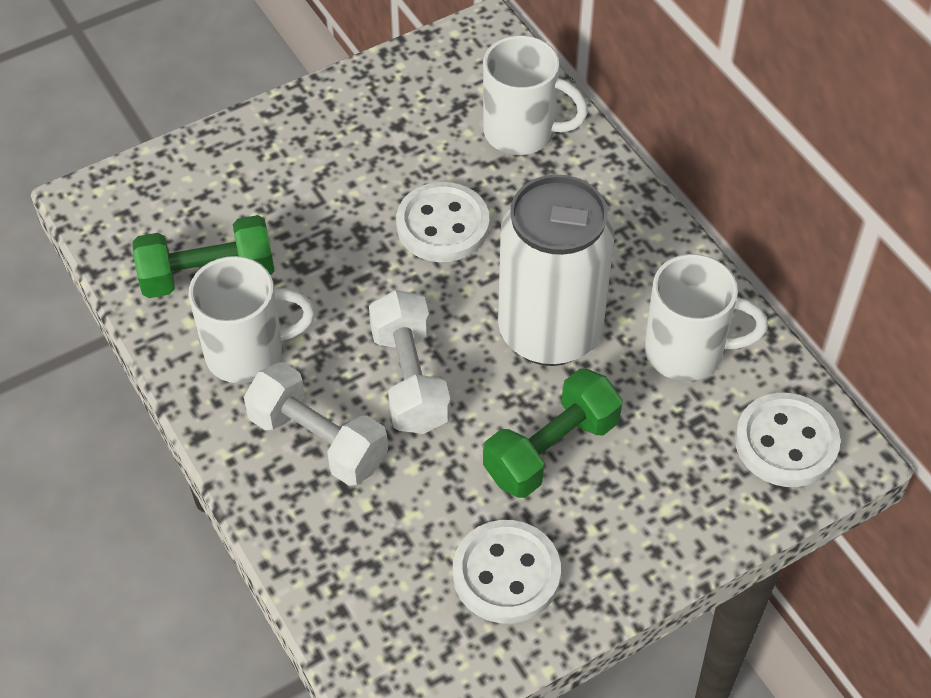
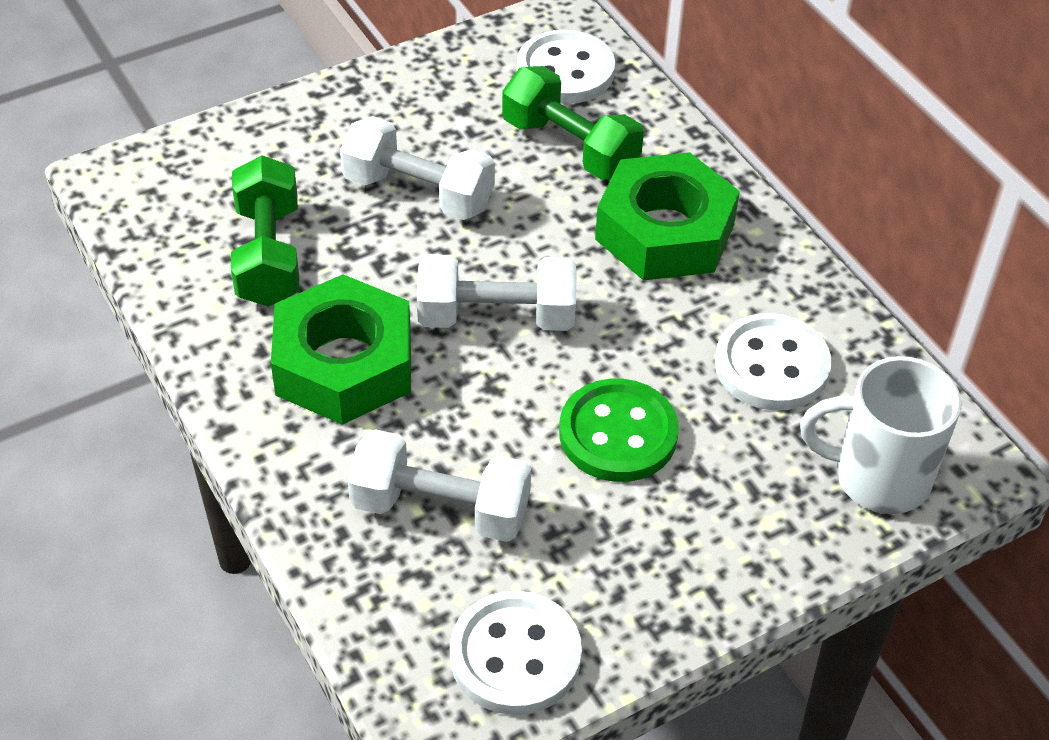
green button: none = 0 -> [559,379,679,482] = 1
green nut: none = 0 -> [271,274,411,425] [595,152,740,281] = 2
white can: [498,175,614,366] = 1 -> none = 0
white dumbbell: [244,362,388,486] [369,290,451,434] = 2 -> [340,116,495,220] [348,429,531,542] [417,254,577,331] = 3
white mug: [189,256,315,383] [483,35,588,155] [644,254,768,381] = 3 -> [800,356,961,514] = 1

